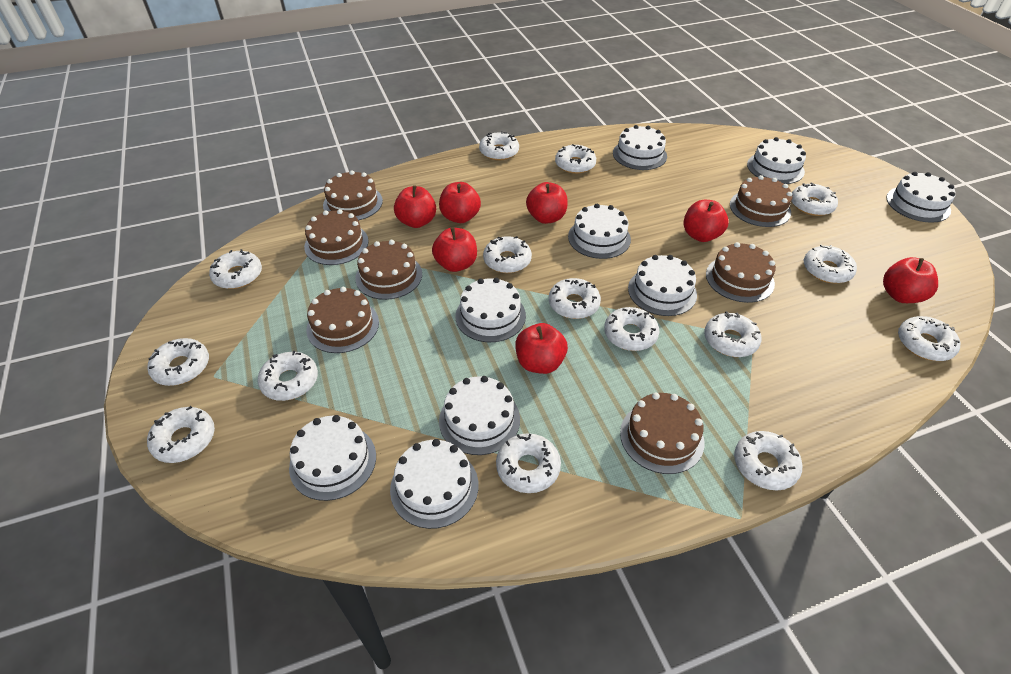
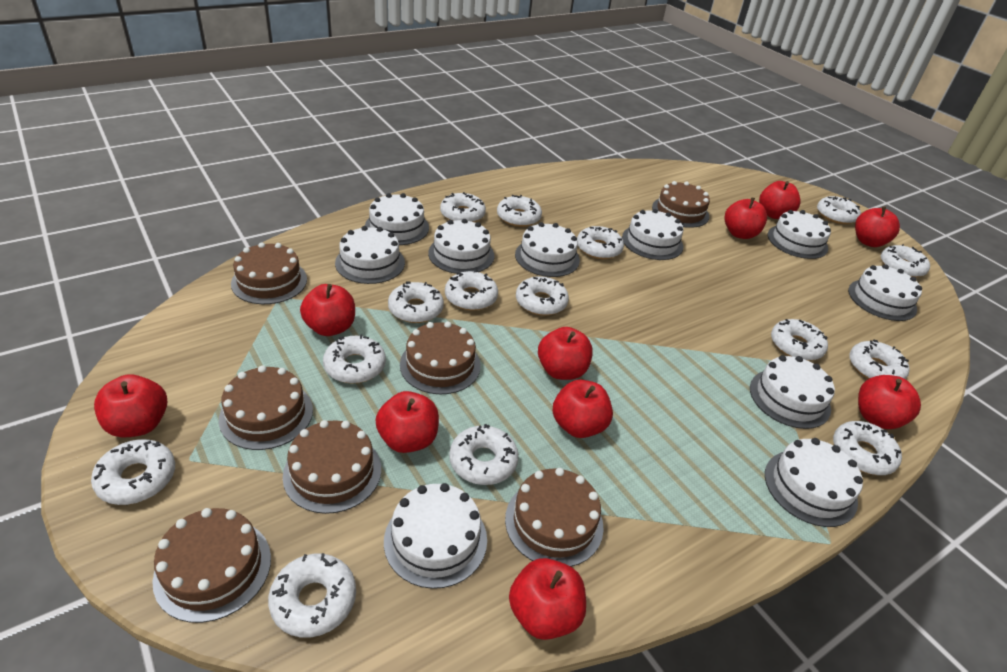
red apple: [394,185,436,228] [432,227,477,272] [439,182,481,223] [515,323,568,374] [526,182,568,224] [684,200,729,242] [883,257,938,303] = 7 -> [94,374,167,437] [300,284,355,336] [376,391,439,453] [509,558,586,640] [538,327,593,380] [553,380,613,438] [724,197,767,239] [759,181,801,219] [855,206,900,247] [858,375,921,429] = 10
white cake: [289,415,376,501] [390,439,479,529] [439,376,520,455] [455,278,526,342] [568,204,631,259] [613,125,667,170] [628,255,697,316] [747,137,806,184] [886,172,956,223] = 9 -> [335,226,405,284] [365,193,429,245] [384,483,487,589] [428,219,494,274] [515,222,580,277] [622,209,684,260] [750,355,835,429] [765,438,863,527] [768,210,831,259] [848,264,922,321] = 10

